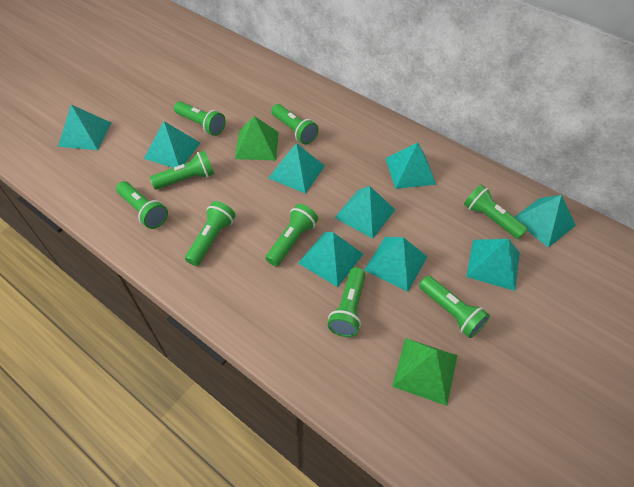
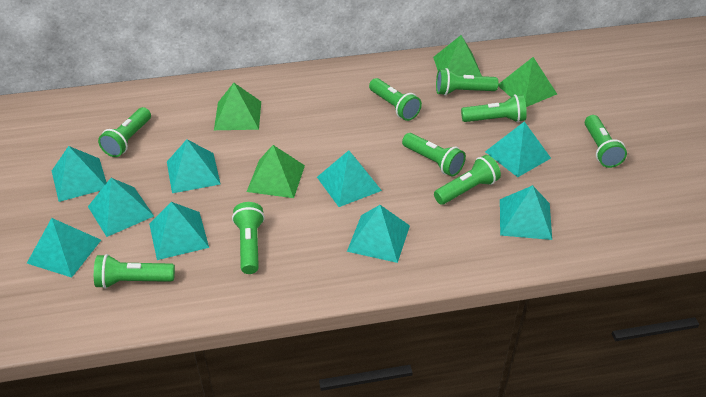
green pyramid: [235,116,279,160] [392,338,458,406] = 2 -> [214,83,261,130] [247,145,305,198] [433,35,482,76] [498,57,557,107] = 4

